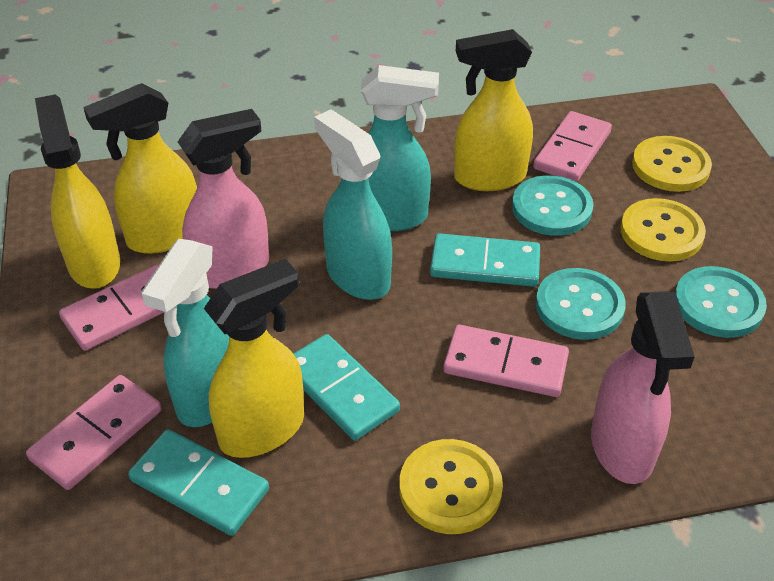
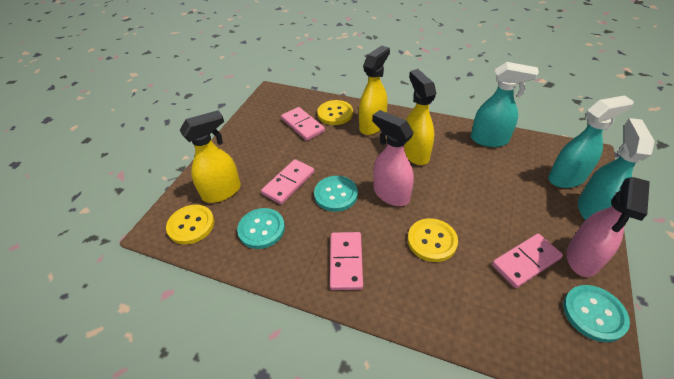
turquoise domino: [128,429,269,536] [293,334,400,441] [430,233,540,287] = 3 -> none = 0
yellow spray bottle: [35,94,120,289] [83,83,197,254] [204,259,304,458] [454,29,533,191] = 4 -> [179,110,241,203] [359,45,390,135] [404,70,437,165] = 3

